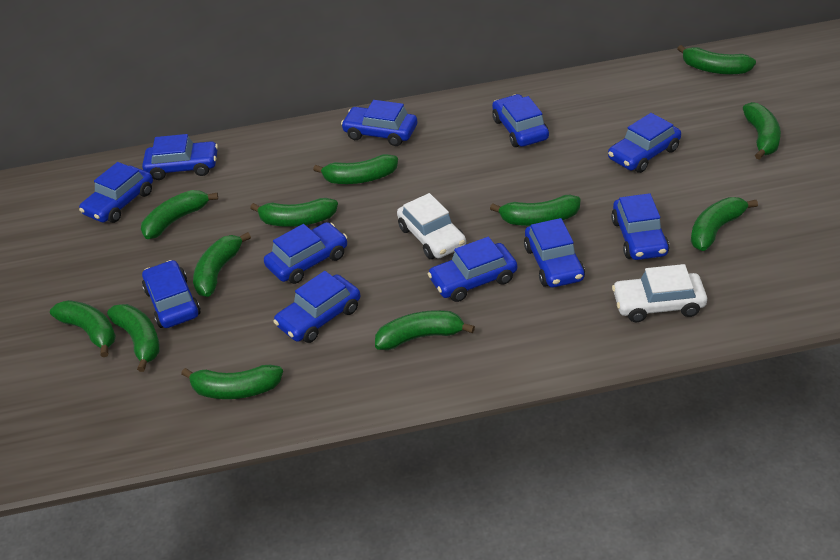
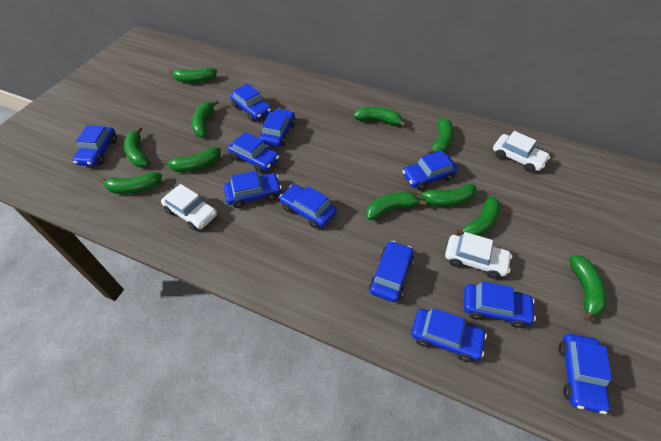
green banana: [50,300,116,357] [107,304,160,372] [141,190,218,239] [181,365,283,399] [193,232,251,297] [250,198,338,227] [313,154,398,184] [375,310,475,350] [490,195,580,226] [677,45,756,75] [691,197,758,251] [743,102,781,160] = 12 -> [99,172,162,194] [124,127,149,167] [162,147,221,172] [169,67,217,83] [192,100,219,137] [353,107,407,127] [366,192,426,220] [415,184,477,206] [427,118,454,155] [455,196,501,236] [569,255,607,322] = 11
white car: [397,193,466,259] [612,264,707,322] = 2 -> [161,184,217,231] [445,232,512,279] [493,131,550,172] = 3

